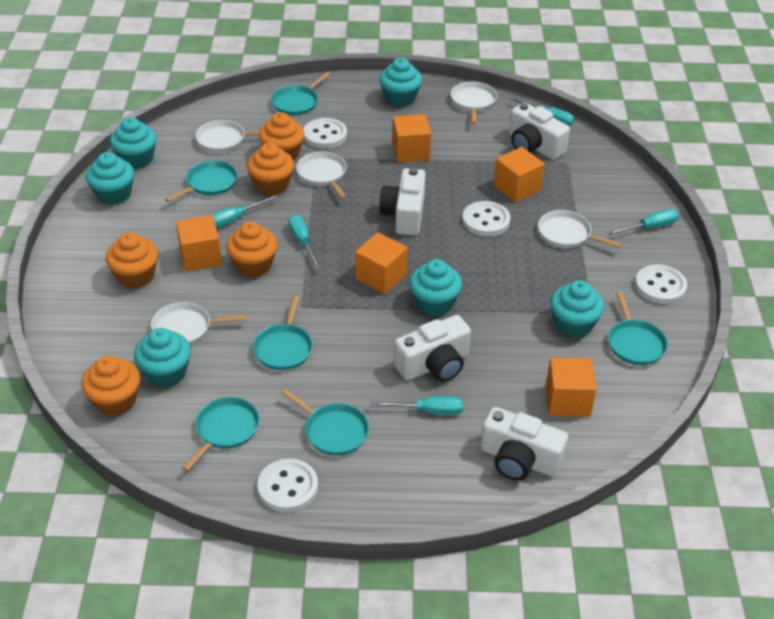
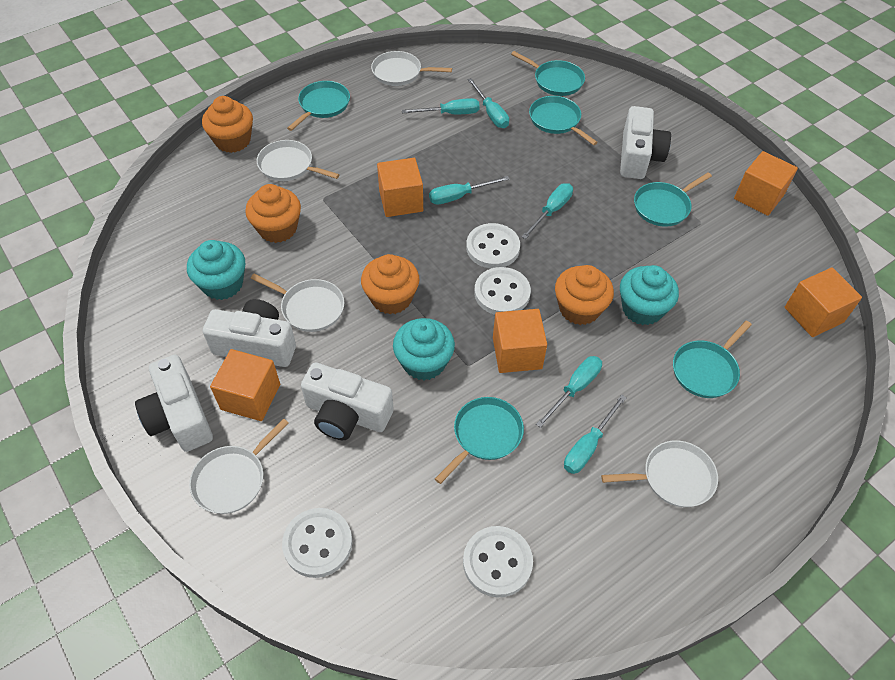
orange cupcake: [81,356,140,416] [106,232,158,289] [226,222,278,277] [247,143,294,195] [259,112,305,161] = 5 -> [202,96,253,153] [245,184,301,243] [361,254,419,314] [555,265,614,325] = 4
turquoise cupcake: [86,152,134,205] [110,117,157,169] [134,328,191,388] [379,58,422,107] [409,259,462,316] [550,280,604,338] = 6 -> [187,240,245,300] [393,318,455,380] [620,265,679,325] = 3
turquoise screwdriver: [211,195,278,228] [288,215,321,269] [369,396,463,415] [510,97,575,126] [608,209,679,236] = 5 -> [402,98,480,114] [429,176,510,205] [468,78,509,128] [521,183,573,239] [536,356,602,428] [564,395,626,474] = 6

